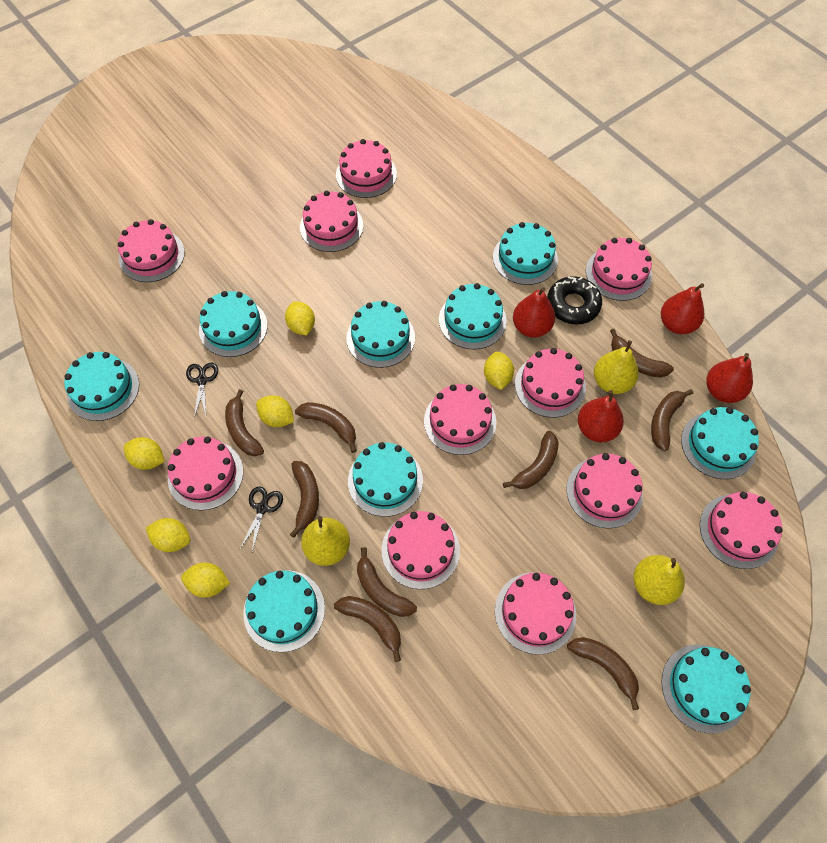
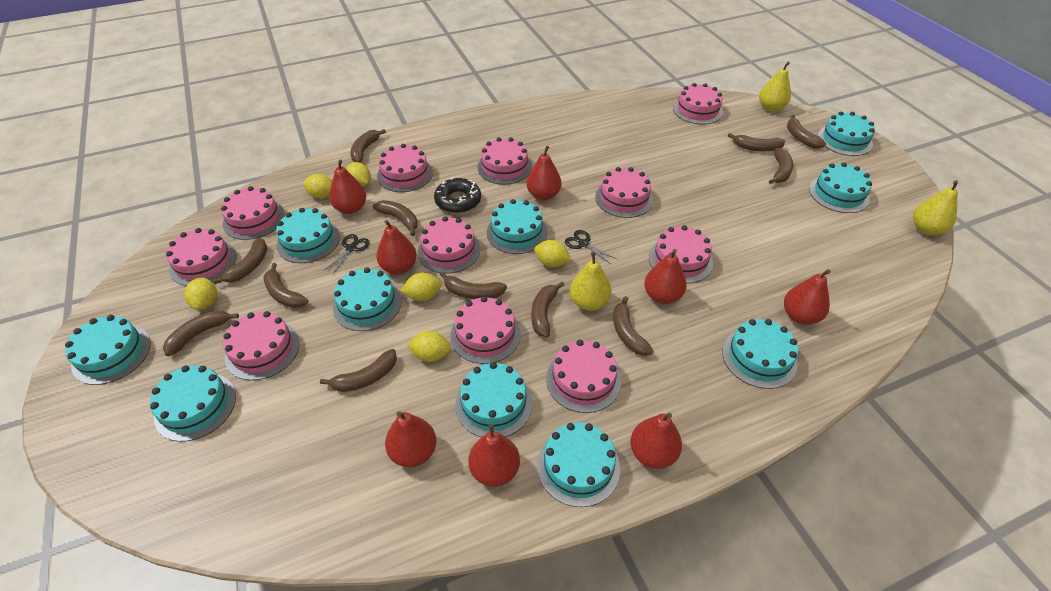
brown banana: [225,389,264,456] [290,461,319,538] [295,402,357,453] [334,596,401,662] [357,547,417,617] [503,431,559,489] [567,637,639,710] [610,329,674,378] [651,389,693,451] = 9 -> [163,310,239,356] [213,238,267,284] [263,263,308,308] [320,349,397,392] [351,129,386,163] [373,200,418,236] [440,272,507,299] [531,282,564,337] [613,296,653,356] [728,133,785,152] [769,148,793,184] [787,115,826,149] = 12
red pear: [513,287,555,338] [578,390,624,442] [661,283,704,334] [707,353,753,403] = 4 -> [329,159,366,214] [376,220,417,275] [385,411,436,467] [468,424,520,487] [526,146,562,200] [630,413,682,469] [644,249,687,304] [784,269,831,325] = 8
turquoise cake: [64,352,139,421] [199,291,268,357] [243,570,325,652] [346,301,415,368] [348,442,423,517] [439,283,507,349] [493,222,558,285] [661,644,751,733] [681,407,759,479] = 9 -> [65,315,151,385] [150,365,236,442] [276,208,340,263] [333,267,402,331] [455,362,532,437] [487,199,547,254] [537,422,620,507] [722,319,799,389] [809,163,872,213] [818,112,875,156] = 10

